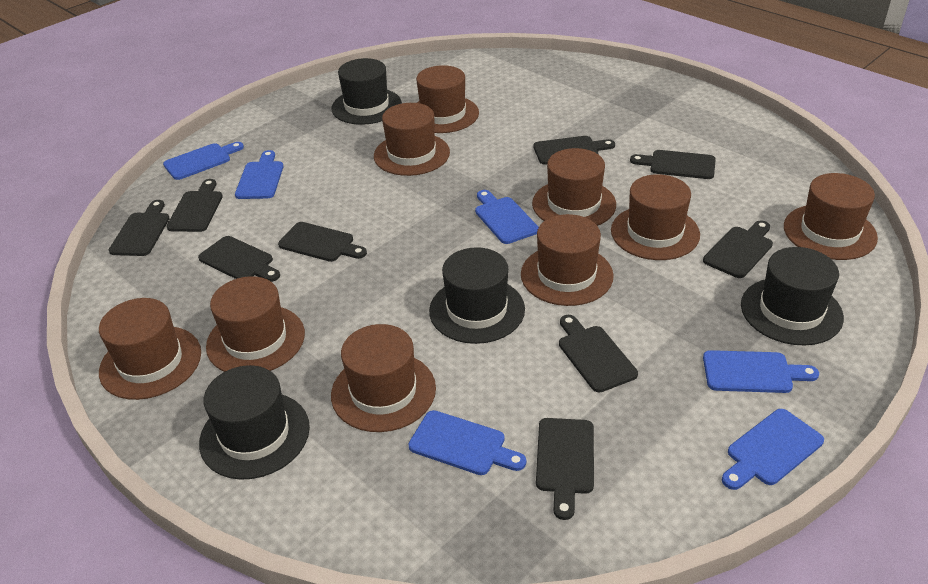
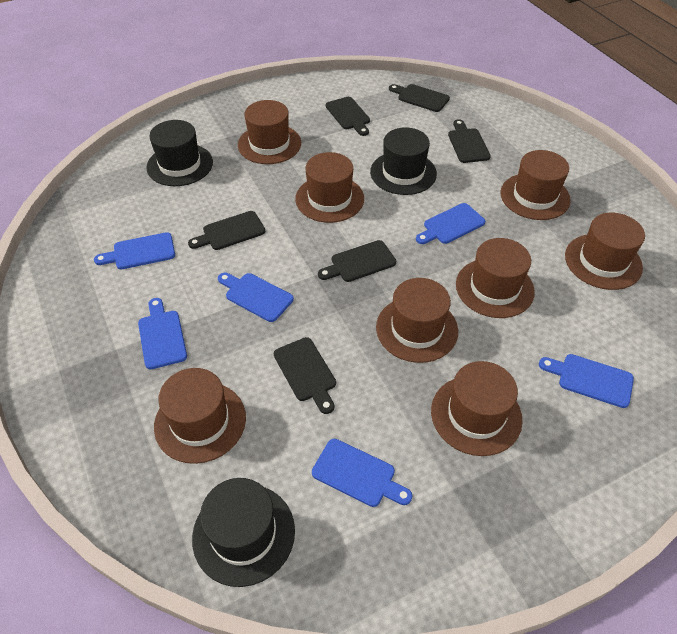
black cutting board: [109,200,170,256] [166,179,223,232] [198,236,280,282] [278,222,367,262] [533,136,615,165] [536,418,594,520] [559,315,638,392] [630,150,716,179] [703,220,773,278] = 9 -> [188,211,265,250] [274,337,336,414] [318,240,396,282] [326,97,370,136] [389,84,450,112] [448,119,491,163] = 6
black hat: [199,365,310,480] [332,58,402,125] [429,247,525,344] [741,247,844,345] = 4 -> [147,120,213,186] [192,478,295,587] [370,127,437,195] = 3
brown hat: [99,298,201,400] [206,276,305,372] [331,324,436,432] [374,103,450,176] [416,65,479,133] [521,214,614,306] [532,148,616,226] [611,174,700,260] [784,173,878,260] = 9 -> [154,368,246,464] [238,100,301,164] [295,152,364,223] [376,278,458,363] [431,361,523,456] [456,238,535,318] [500,150,571,220] [565,213,645,290] = 8

